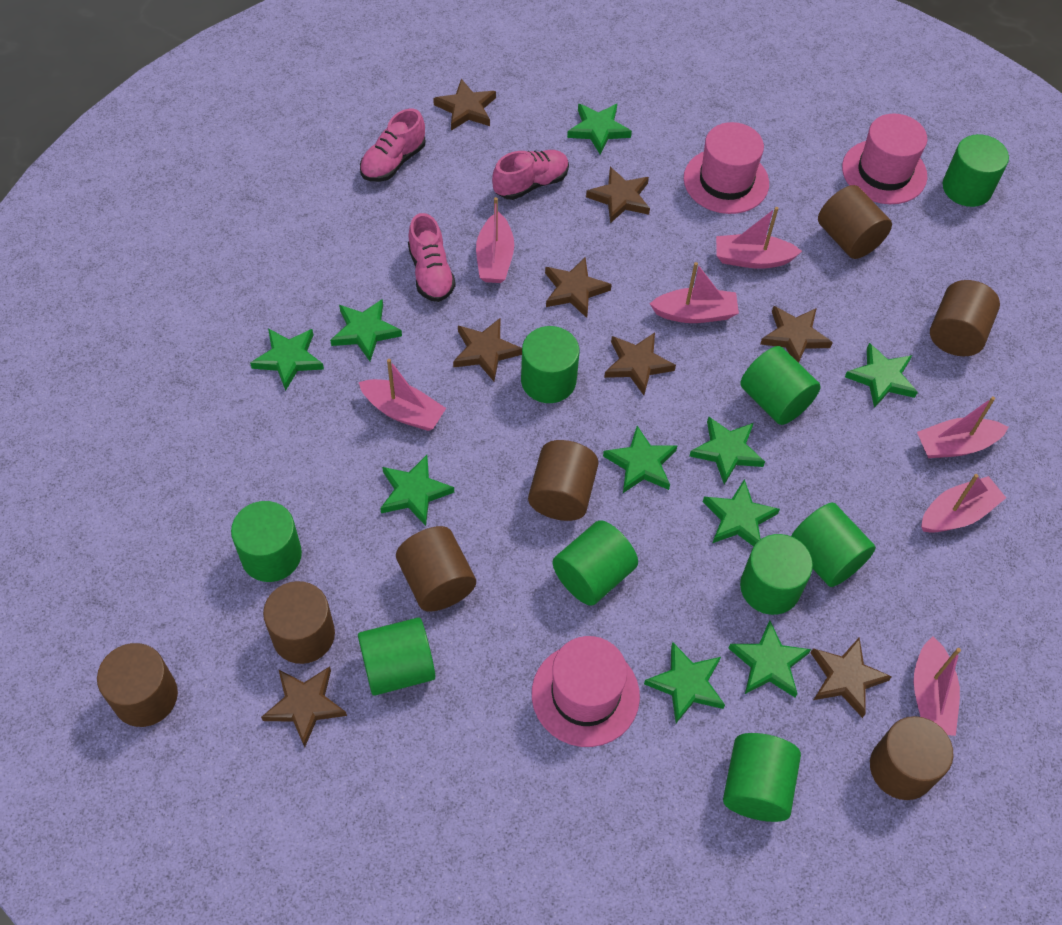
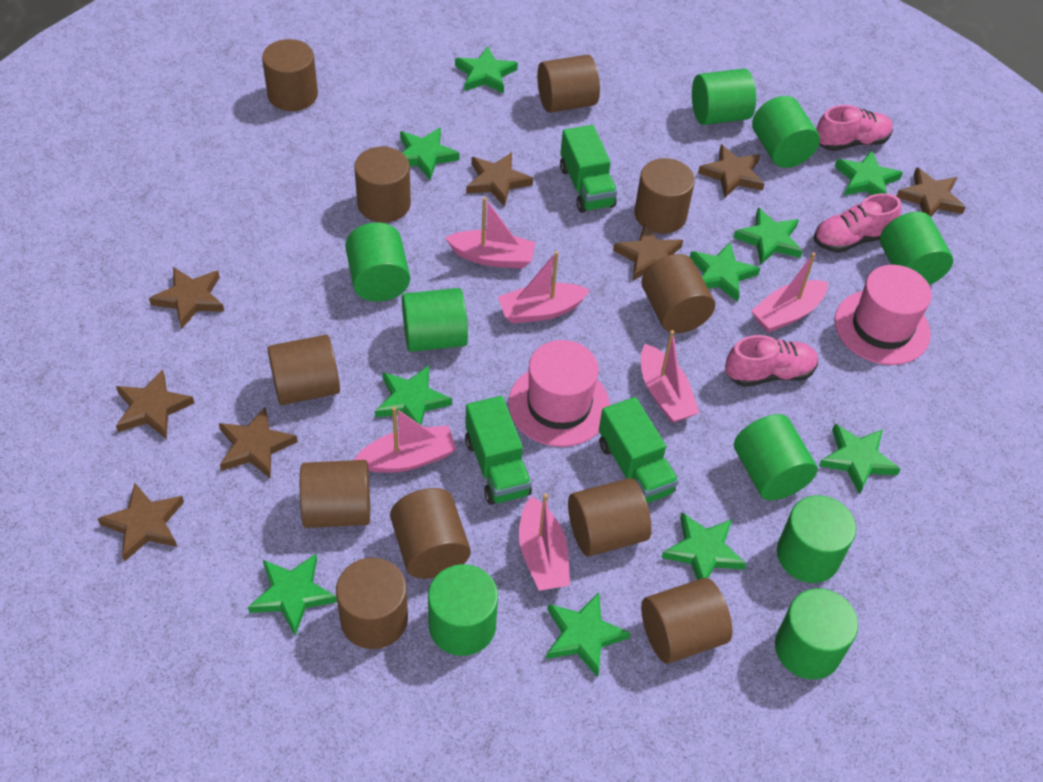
brown cylinder: [97,643,178,727] [263,581,335,664] [396,526,476,612] [528,440,599,521] [818,185,892,259] [870,716,954,800] [930,280,1000,356] = 7 -> [262,39,318,111] [267,335,340,405] [300,460,370,528] [336,557,408,649] [354,147,411,223] [390,488,471,579] [537,55,600,113] [568,478,651,557] [634,158,695,234] [641,254,715,334] [641,578,733,664] = 11
green truck: none = 0 -> [465,396,532,505] [560,125,617,213] [599,397,679,503] = 3
pink boat: [358,359,446,431] [476,197,514,283] [650,262,739,323] [716,207,802,269] [914,636,961,736] [917,396,1008,458] [921,474,1006,533] = 7 -> [354,407,456,473] [445,197,536,268] [498,251,590,323] [519,493,570,591] [641,330,700,423] [751,252,828,333] = 6
pink hat: [532,636,640,747] [684,122,769,214] [842,113,927,204] = 3 -> [509,340,610,447] [835,265,932,365] = 2

